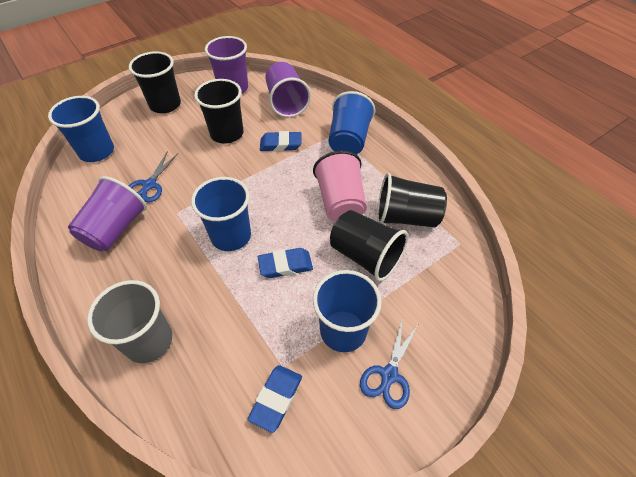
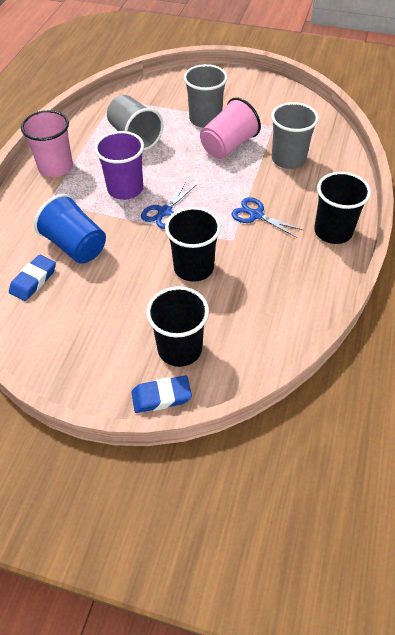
black cup: [129,51,181,113] [194,79,243,144] [330,210,408,281] [377,173,447,228] = 4 -> [146,286,209,367] [165,207,221,282] [314,172,371,244] = 3
blue cup: [48,96,114,162] [191,177,251,251] [313,270,382,352] [329,91,375,154] = 4 -> [34,194,106,264] = 1
blue eraser: [248,365,302,433] [258,248,313,278] [260,131,302,152] = 3 -> [9,255,56,301] [131,375,192,413] = 2
grey cup: [87,280,172,363] = 1 -> [107,95,164,151] [184,64,228,128] [271,102,319,169] = 3
pink cup: [313,151,367,222] = 1 -> [21,110,73,177] [200,97,261,159] = 2
purple cup: [68,176,147,251] [205,36,248,93] [265,62,311,117] = 3 -> [95,131,144,200] = 1

